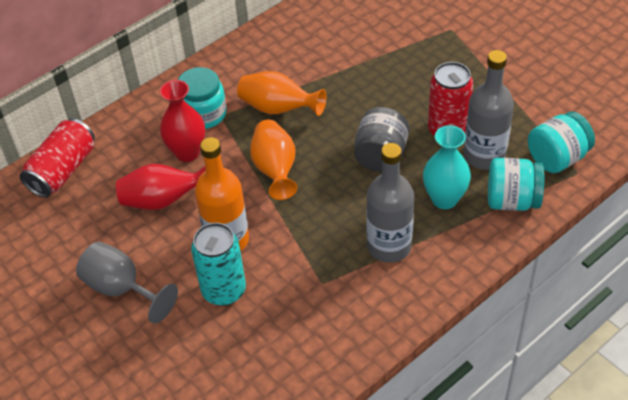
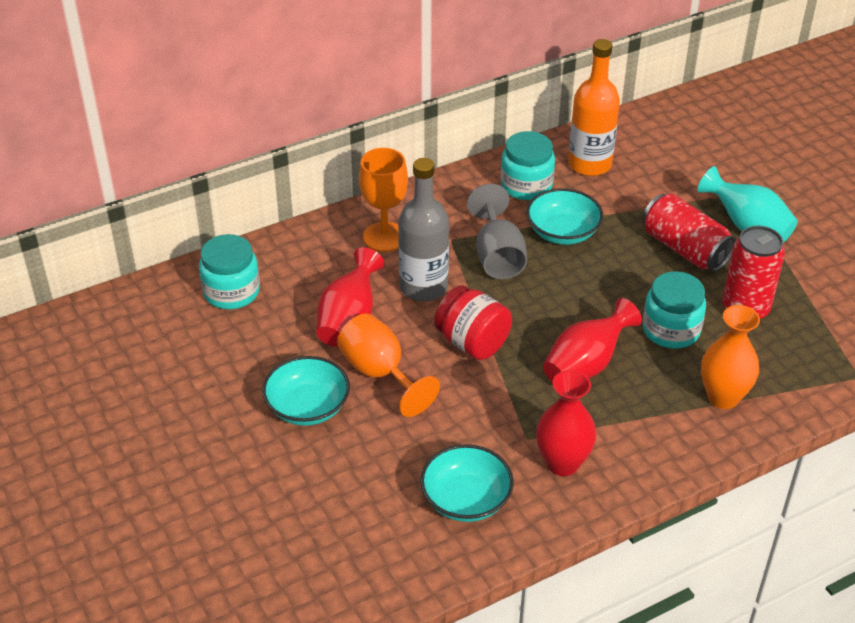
grey bottle: [366,143,414,263] [464,50,514,170] = 2 -> [398,158,449,301] = 1
grey jar: [354,107,409,172] = 1 -> none = 0
orange goblet: none = 0 -> [337,313,440,417] [359,148,408,252] = 2
orange vase: [237,71,326,116] [250,120,297,200] = 2 -> [701,305,760,409] = 1
red jar: none = 0 -> [434,285,512,360] = 1
red vase: [116,164,206,210] [160,80,205,162] = 2 -> [316,247,384,347] [536,370,596,476] [543,298,642,382] = 3
turquoise bowl: none = 0 -> [262,356,350,426] [420,444,514,522] [526,188,603,245] = 3
turquoise can: [191,223,246,306] = 1 -> none = 0

